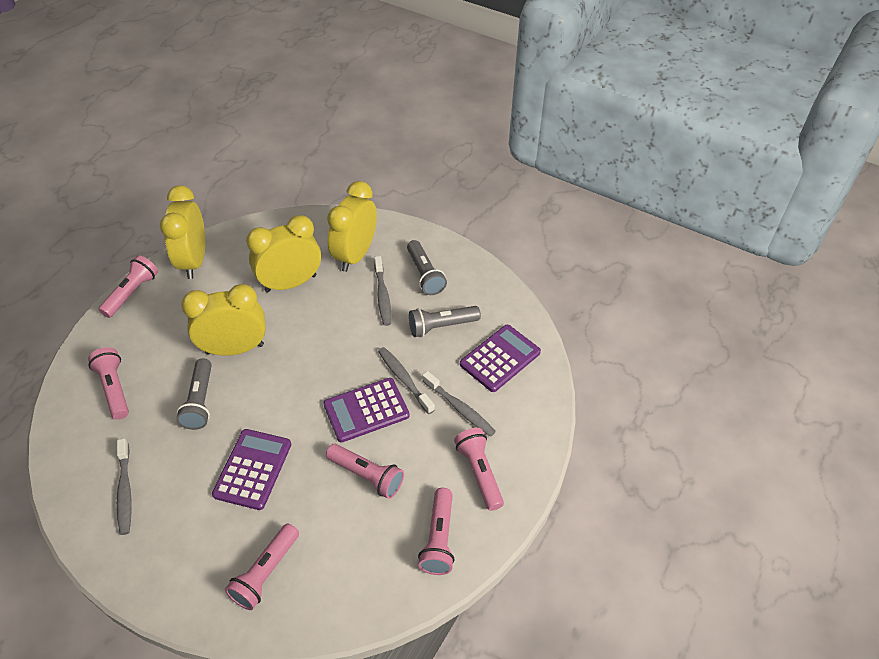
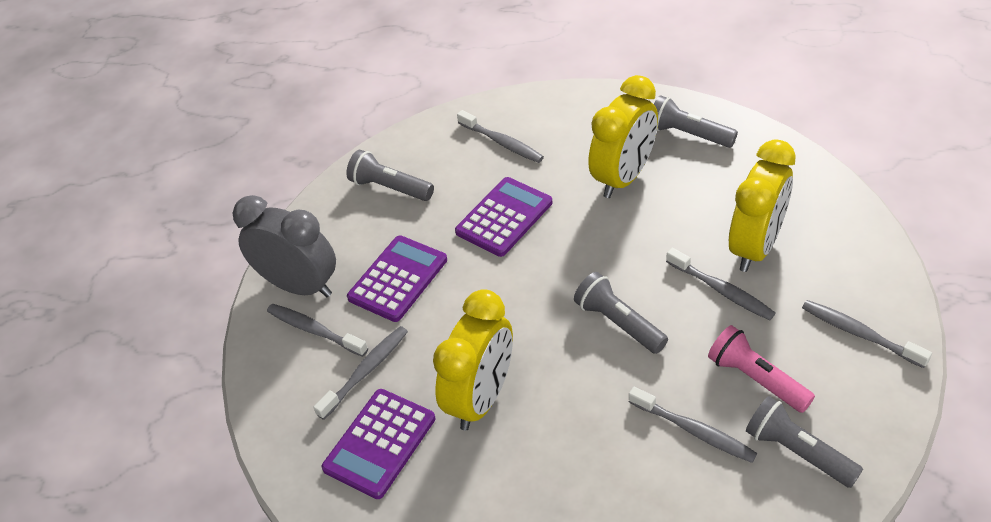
grey clock: none = 0 -> [233,195,336,297] = 1
grey flashlight: [176,358,212,430] [407,240,447,295] [409,306,481,337] = 3 -> [346,150,434,201] [574,272,668,354] [654,95,738,148] [746,396,863,488] = 4
grey toothbrush: [117,438,132,535] [374,256,391,326] [378,347,435,414] [422,371,496,437] = 4 -> [267,304,368,357] [313,326,408,420] [457,110,544,163] [629,387,757,463] [666,248,776,320] [802,300,932,368] = 6
pink flashlight: [88,347,129,420] [98,255,158,318] [225,524,299,610] [326,444,404,499] [418,488,455,575] [454,428,504,511] = 6 -> [708,325,815,413] = 1
yellow clock: [160,185,205,279] [181,284,266,356] [246,215,321,293] [327,181,377,272] = 4 -> [433,289,513,430] [588,75,658,198] [729,139,796,272] = 3

